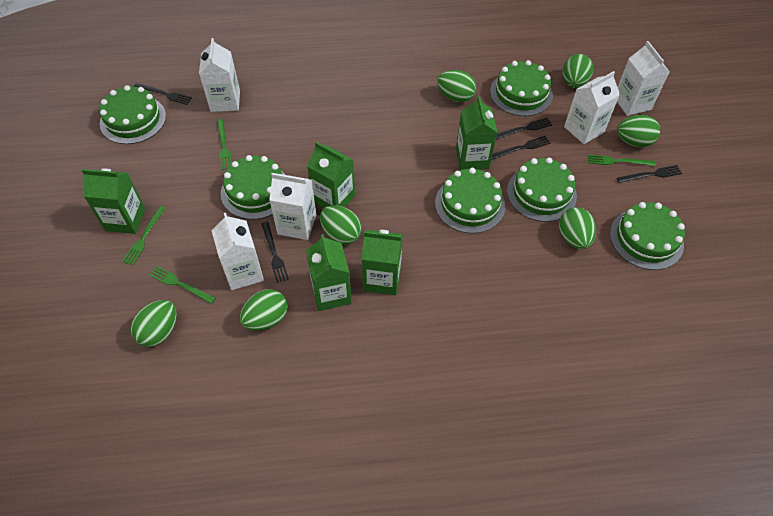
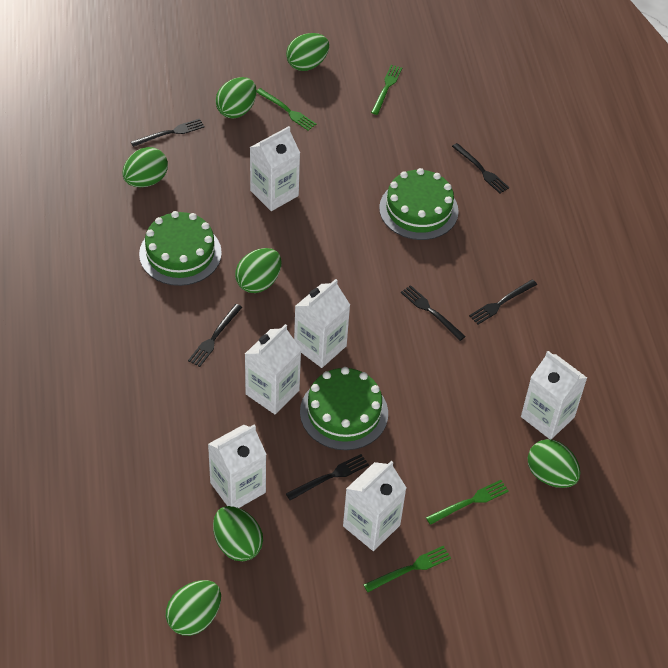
black fork: [133,83,192,105] [261,222,289,283] [492,136,550,159] [496,117,553,139] [617,165,682,183] = 5 -> [131,119,205,147] [188,304,242,367] [286,454,369,500] [401,285,466,341] [452,143,510,193] [469,279,537,325] = 6
green cake: [99,85,166,144] [221,155,285,220] [435,168,505,233] [490,60,553,116] [507,158,577,222] [610,202,685,270] = 6 -> [139,211,222,286] [300,367,388,450] [379,168,459,240] = 3
green carton: [81,169,145,234] [306,234,352,311] [307,142,355,208] [362,230,403,295] [456,96,497,170] = 5 -> none = 0
white carton: [199,38,240,112] [211,213,264,290] [269,173,316,240] [564,71,620,144] [617,41,670,116] = 5 -> [208,425,267,508] [245,324,301,414] [250,126,300,211] [294,279,350,368] [343,460,407,551] [521,351,587,440] = 6

